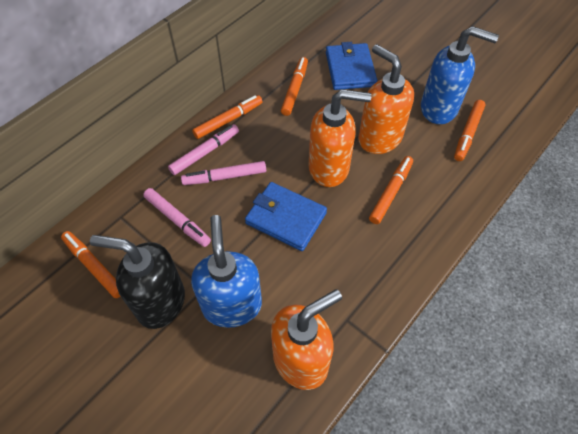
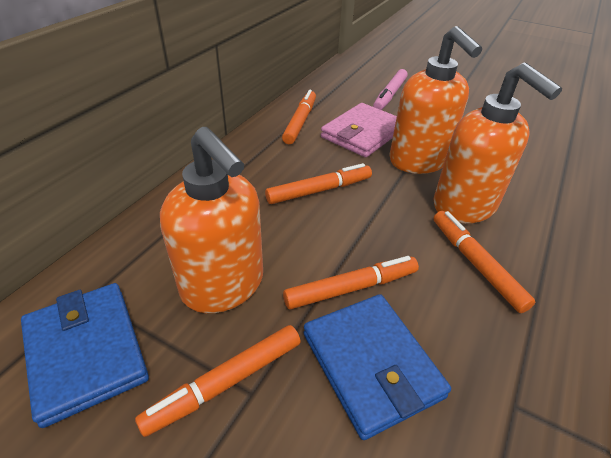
black soap dispenser: [90,235,185,329] = 1 -> none = 0
blue soap dispenser: [191,215,262,328] [421,26,499,124] = 2 -> none = 0
pink marker: [143,188,211,247] [168,124,239,175] [181,161,266,185] = 3 -> [373,69,408,110] = 1
pink wallet: none = 0 -> [321,103,397,157] = 1

